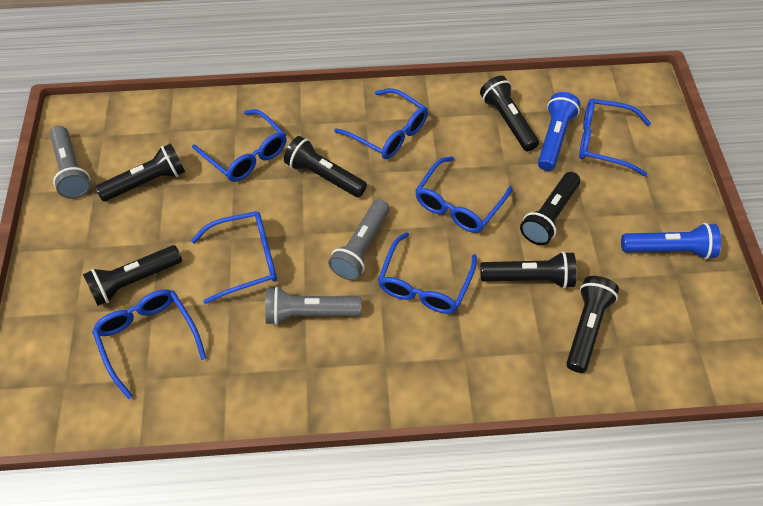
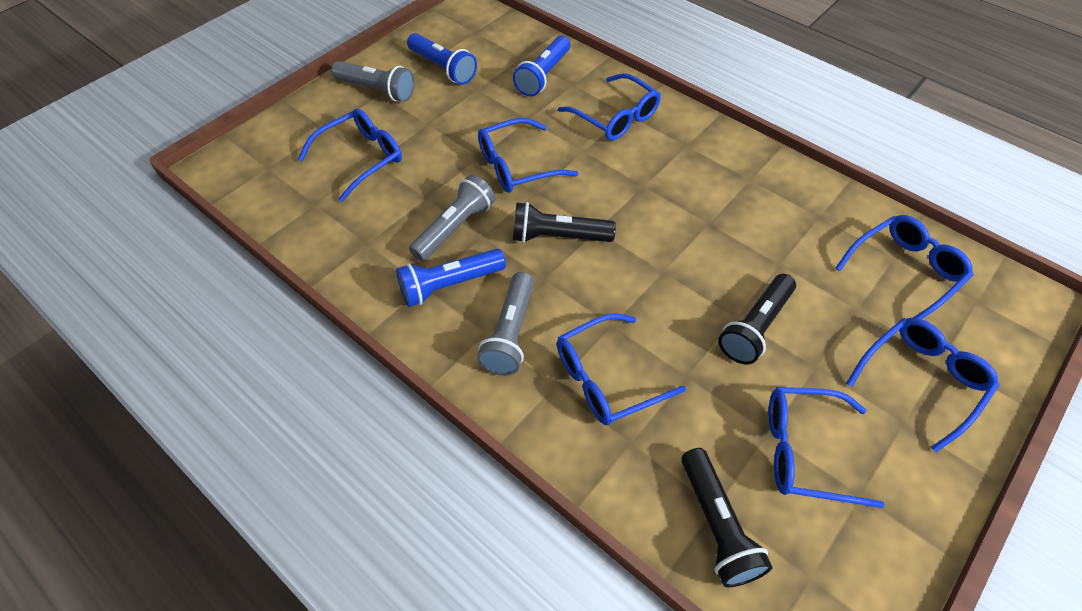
black flashlight: [83,245,182,306] [95,143,185,201] [284,136,367,197] [480,76,539,151] [480,251,577,289] [520,172,580,245] [566,276,619,373] = 7 -> [513,202,616,243] [681,448,773,587] [718,274,796,364] = 3
blue flashlight: [538,92,580,171] [621,223,721,259] = 2 -> [396,249,506,307] [407,33,477,85] [513,36,570,96] = 3

